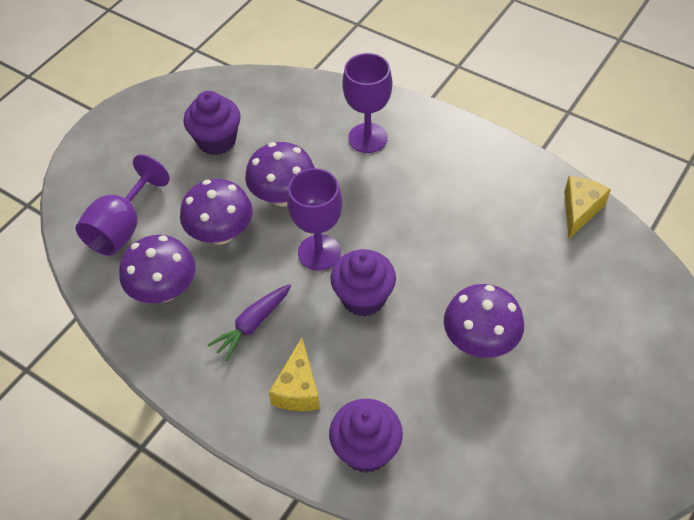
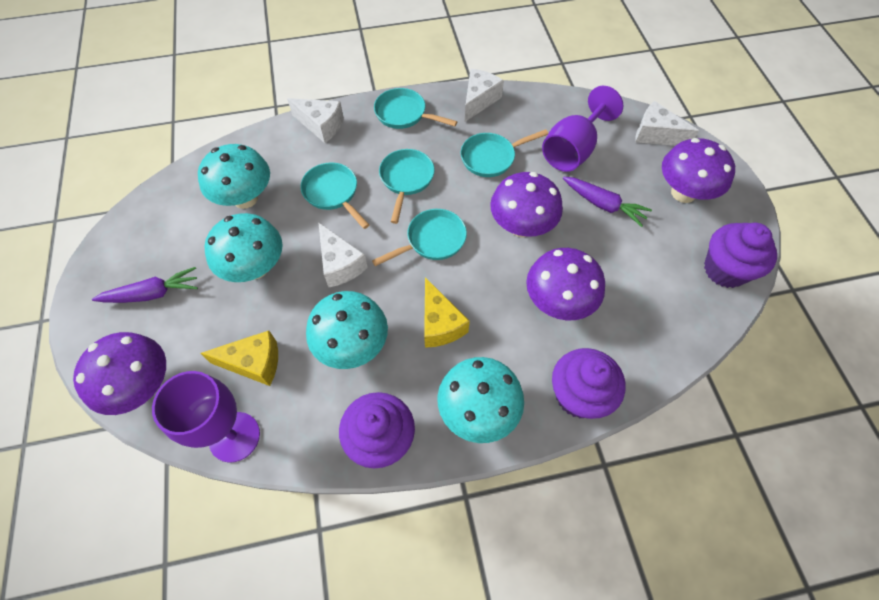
purple carrot: [208,284,291,361] = 1 -> [92,267,198,303] [563,177,652,227] = 2
purple goblet: [76,154,170,256] [287,168,343,271] [342,53,392,153] = 3 -> [152,371,260,463] [542,86,624,172] = 2
turquoise mushroom: none = 0 -> [198,144,270,209] [205,213,283,282] [306,291,388,369] [437,357,524,443] = 4
turquoise pan: none = 0 -> [300,162,369,229] [372,209,467,266] [374,88,457,129] [379,149,435,224] [461,129,548,177] = 5
white cheese: none = 0 -> [287,98,344,143] [318,222,368,287] [465,69,504,122] [635,101,699,146] = 4

